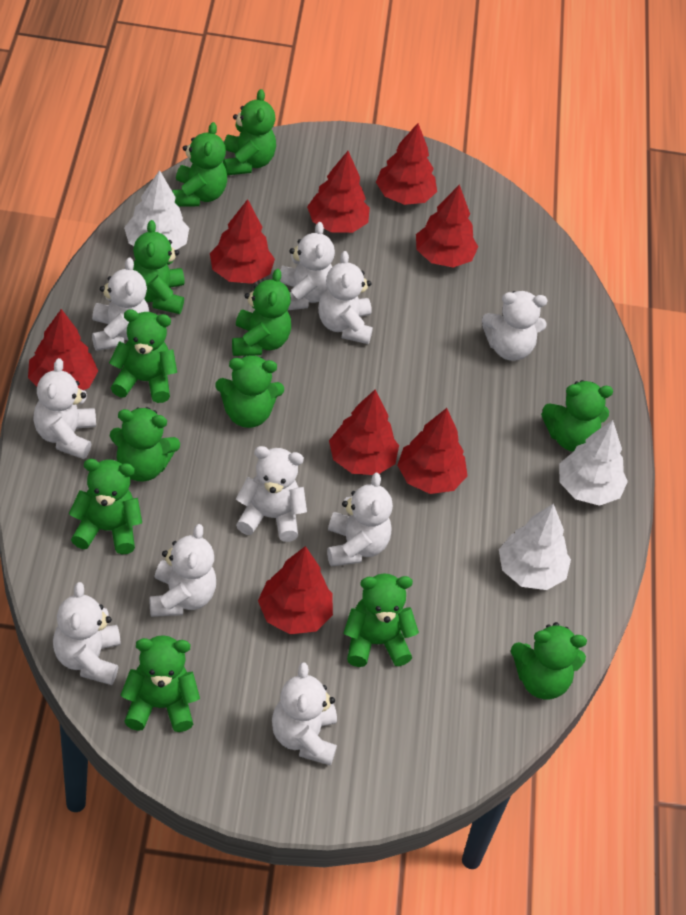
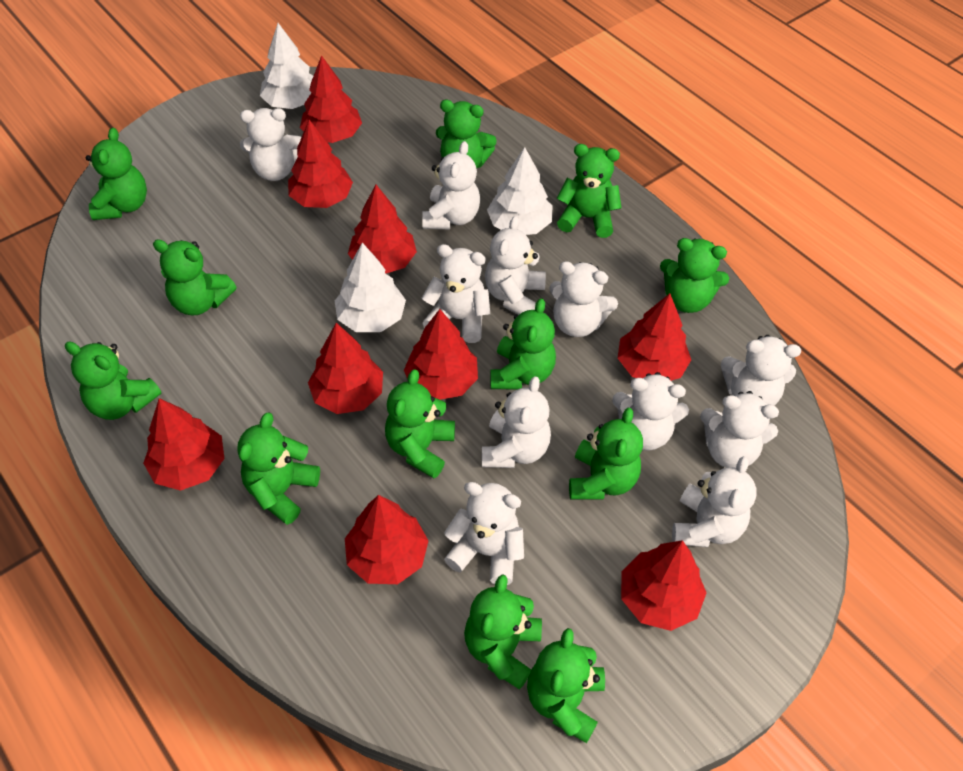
red tree: [28,309,98,390] [210,199,275,284] [258,546,333,634] [307,151,370,233] [329,390,399,475] [376,123,437,205] [397,408,468,494] [416,184,478,268] = 8 -> [143,398,224,491] [288,120,353,208] [300,55,362,143] [308,323,383,414] [345,495,429,584] [348,185,417,274] [404,309,478,400] [618,293,691,381] [621,540,707,631] = 9
white teddy bear: [33,358,96,459] [53,582,121,685] [92,257,149,351] [150,524,216,617] [236,446,307,542] [272,662,337,766] [280,222,335,311] [318,251,373,344] [327,473,393,566] [482,291,547,361] = 10 -> [240,108,301,181] [422,141,480,229] [422,244,490,343] [444,482,524,585] [482,376,551,468] [485,216,546,315] [549,261,618,337] [612,372,689,451] [672,457,757,547] [700,391,779,468] [721,335,801,406] = 11

